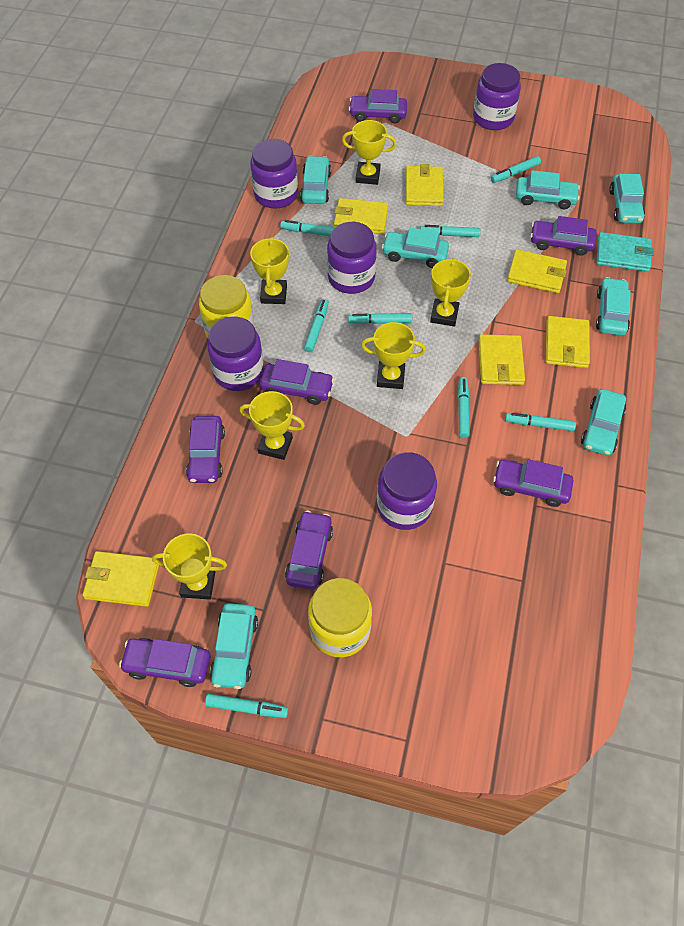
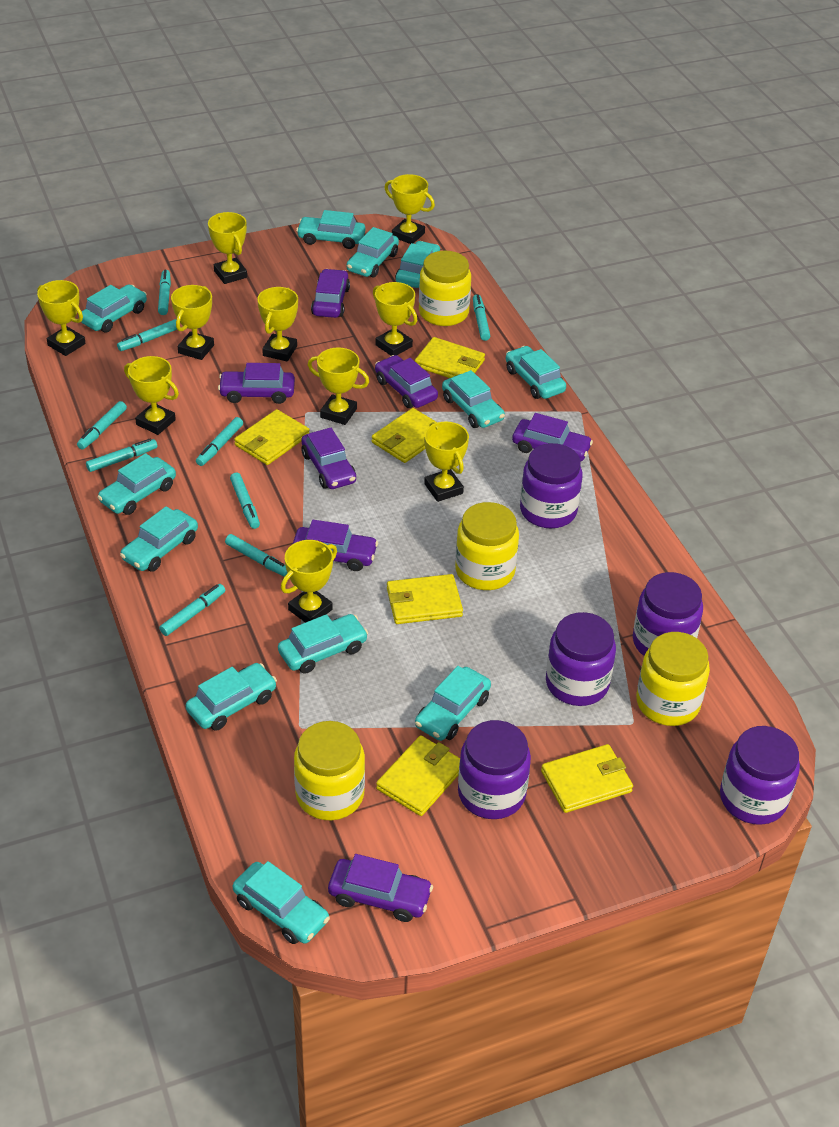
turquoise car: [210,603,258,689] [300,156,331,204] [382,228,449,268] [516,170,580,209] [581,389,626,456] [596,277,630,336] [609,174,645,223] = 7 -> [81,284,147,333] [97,453,176,515] [120,506,198,572] [186,663,277,731] [233,861,330,944] [278,614,368,674] [296,210,365,249] [346,227,399,278] [395,241,440,288] [415,666,491,741] [442,370,505,428] [506,346,566,399] = 12
turquoise marker: [205,694,288,718] [280,220,335,236] [304,299,329,352] [348,313,412,324] [420,225,481,237] [458,377,469,438] [491,156,541,183] [505,413,576,431] = 8 -> [77,401,127,450] [86,439,157,472] [117,319,177,351] [158,270,171,315] [159,584,225,636] [196,417,243,466] [225,534,287,577] [230,473,260,529] [473,294,490,341] = 9
turquoise wallet: [596,232,654,272] = 1 -> none = 0
yellow jar: [199,275,254,338] [308,578,372,657] = 2 -> [294,721,365,820] [419,251,471,326] [455,502,519,590] [636,632,710,726] = 4
yellow trophy: [152,533,227,600] [240,391,305,460] [250,237,289,304] [342,120,397,185] [361,322,426,389] [430,258,471,327] = 6 -> [37,280,86,356] [124,356,179,435] [171,285,214,360] [208,212,247,284] [257,287,298,361] [281,540,337,623] [308,348,369,425] [373,282,417,356] [384,174,435,244] [424,422,469,502] = 10

